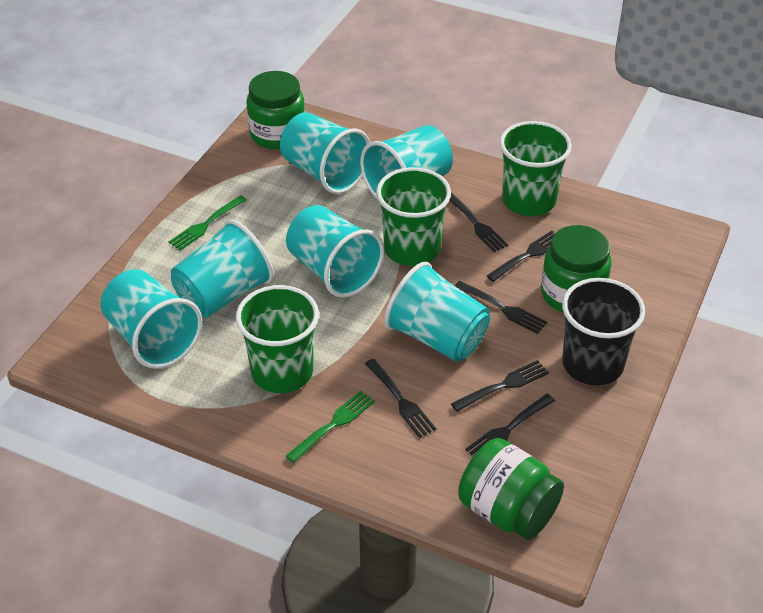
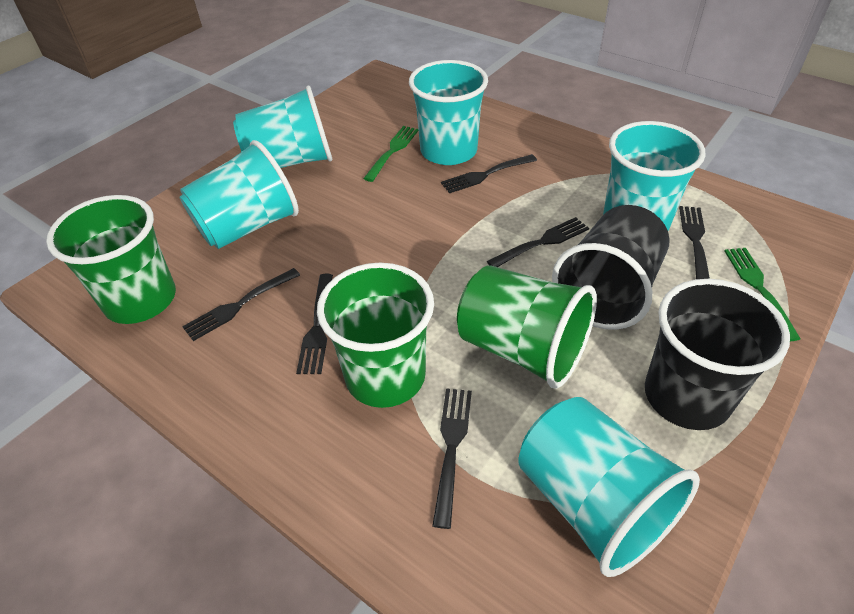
black cup: [562,278,645,385] = 1 -> [552,205,670,330] [645,279,790,430] = 2
green jar: [247,71,305,149] [458,438,564,540] [541,225,612,313] = 3 -> none = 0
turquoise cup: [101,269,202,369] [171,219,274,318] [280,112,370,194] [286,205,384,298] [360,125,453,200] [384,262,490,362] = 6 -> [179,140,299,249] [233,85,332,168] [409,60,488,165] [519,397,700,577] [603,121,706,231] = 5

